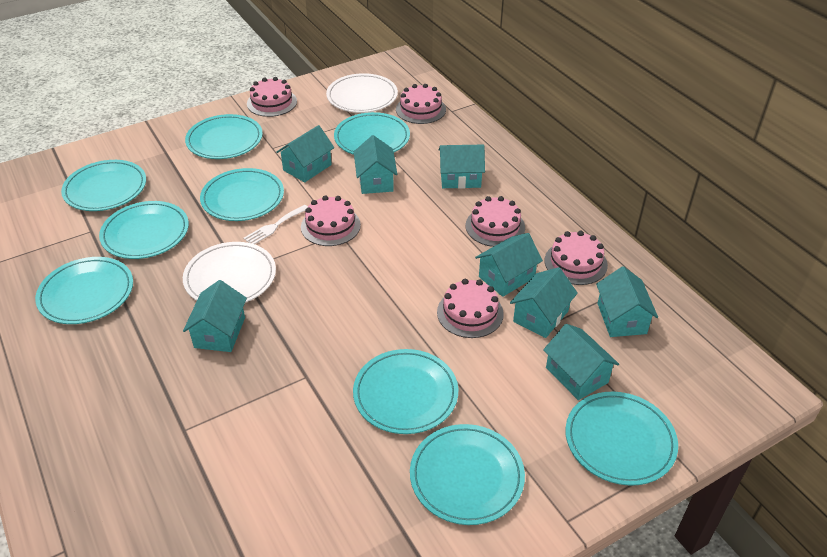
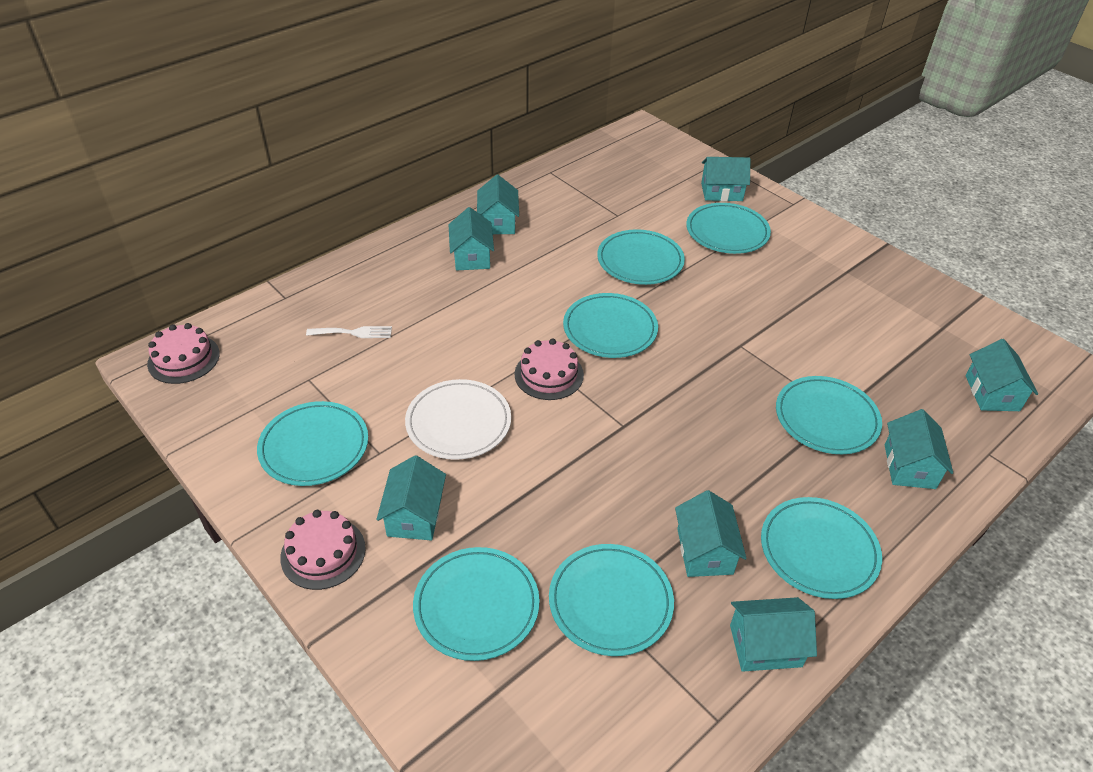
pink cake: [247,77,297,117] [301,195,361,246] [396,84,446,124] [437,279,504,338] [466,196,525,247] [544,231,608,285] = 6 -> [147,323,220,384] [280,510,366,590] [514,339,584,400] = 3
turquoise plate: [35,257,133,324] [61,160,146,211] [99,201,189,259] [185,114,263,159] [200,168,284,221] [334,112,410,155] [353,349,458,434] [410,424,525,525] [565,392,678,486] = 9 -> [257,401,368,486] [413,547,540,661] [549,544,674,656] [563,293,658,358] [597,229,685,285] [686,203,771,254] [761,497,882,599] [776,376,882,454] = 8
white plate: [183,242,276,303] [326,73,398,113] = 2 -> [405,379,511,460] = 1

